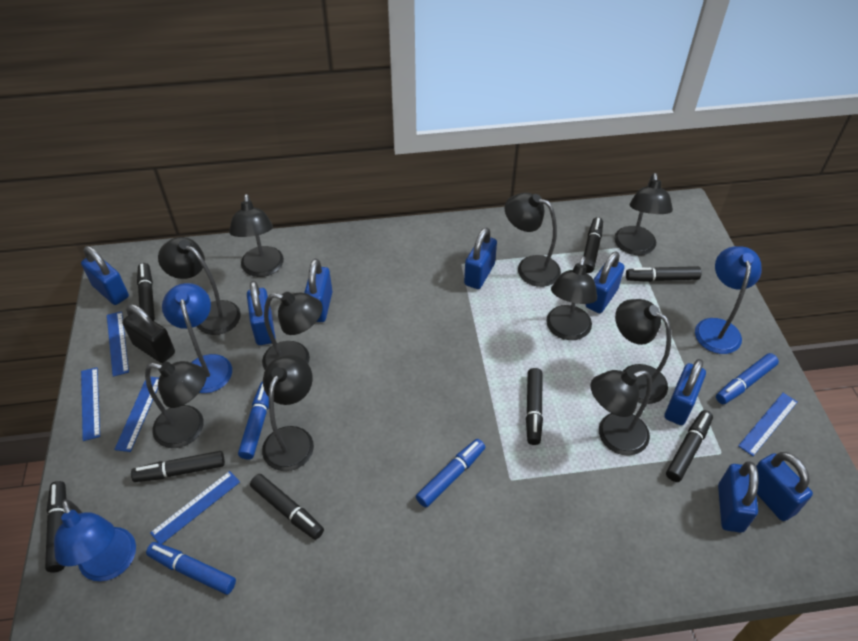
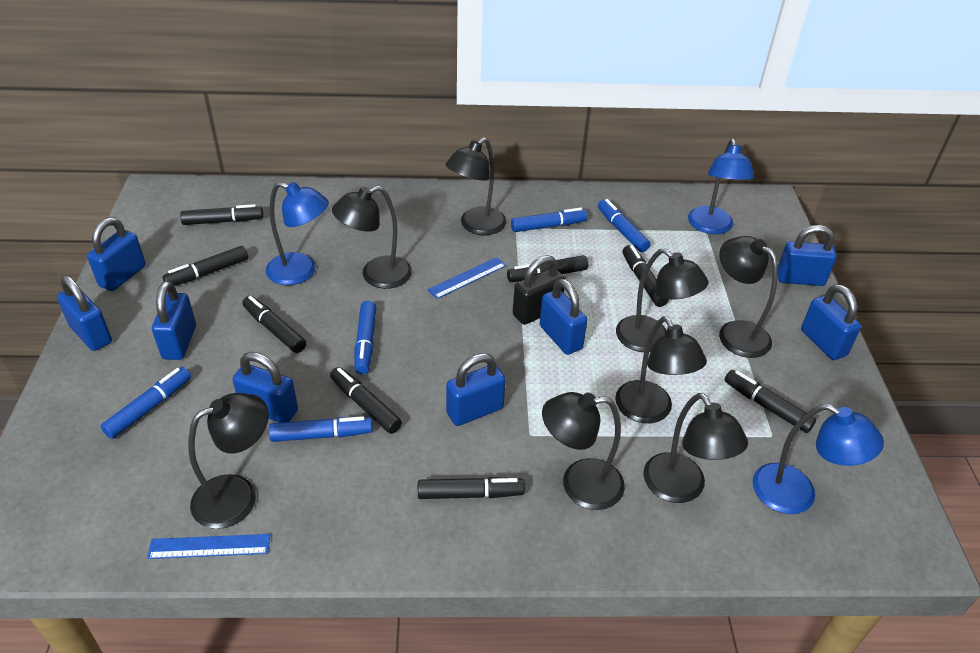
black lamp: [145,361,207,448] [158,237,241,335] [229,194,284,277] [262,292,323,370] [262,355,314,471] [505,192,561,287] [546,256,597,340] [590,370,652,456] [615,173,673,255] [615,299,671,404] = 10 -> [188,393,269,529] [332,186,412,289] [446,137,506,235] [542,392,625,510] [615,316,707,423] [616,248,708,352] [643,393,748,503] [719,236,778,358] = 8
blue marker: [146,542,236,595] [238,381,269,459] [416,439,485,508] [716,353,779,404] = 4 -> [101,367,191,439] [269,416,373,442] [354,301,376,374] [511,208,588,232] [598,199,650,252] = 5
blue ruler: [81,367,100,441] [107,311,129,377] [114,377,159,452] [150,471,240,544] [738,393,797,456] = 5 -> [147,534,270,559] [428,257,507,299] = 2

